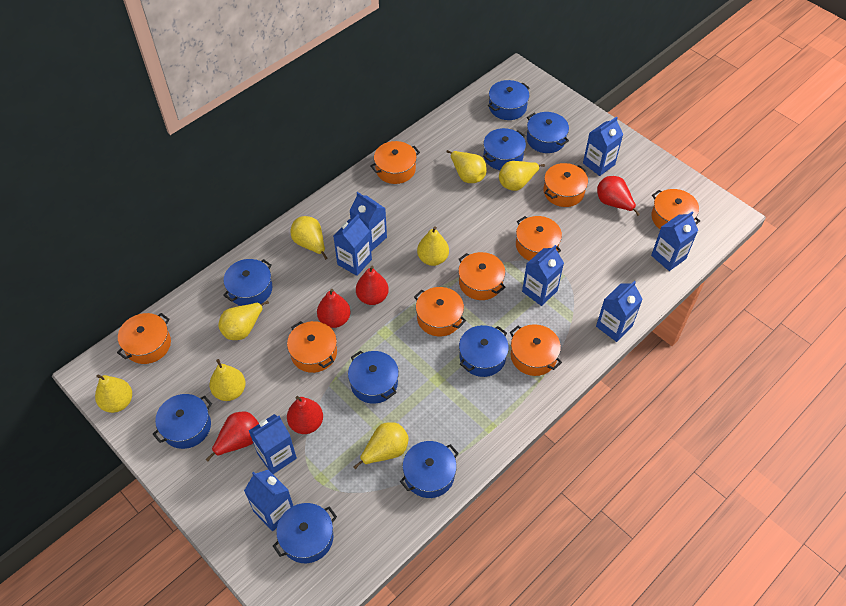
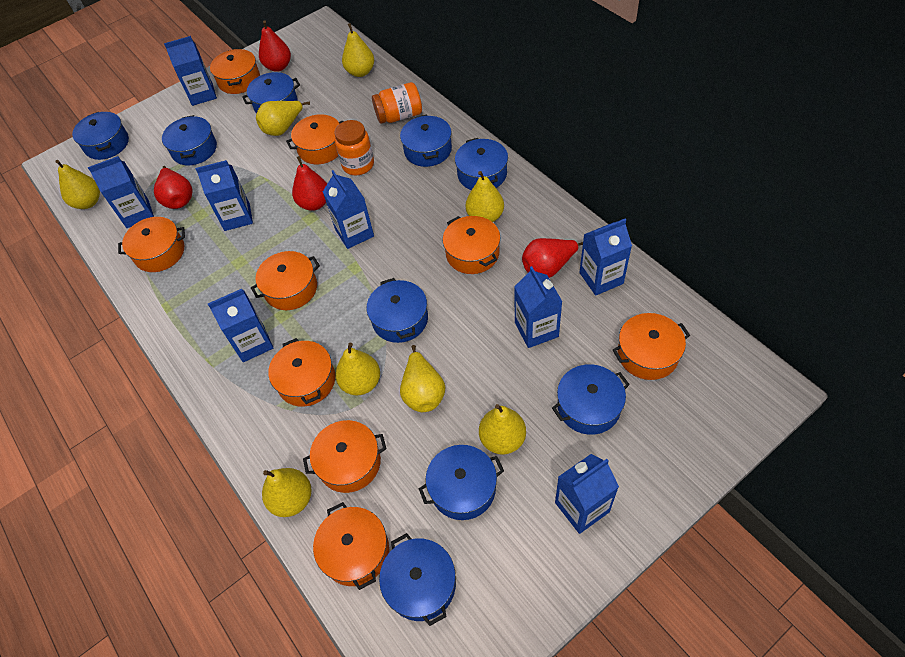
orange jar: none = 0 -> [334,120,374,175] [372,82,422,124] = 2
red pear: [206,412,259,461] [287,396,323,434] [317,289,351,328] [356,266,389,305] [597,176,640,216] = 5 -> [154,166,193,209] [259,20,291,72] [292,156,327,211] [522,238,583,278] = 4

